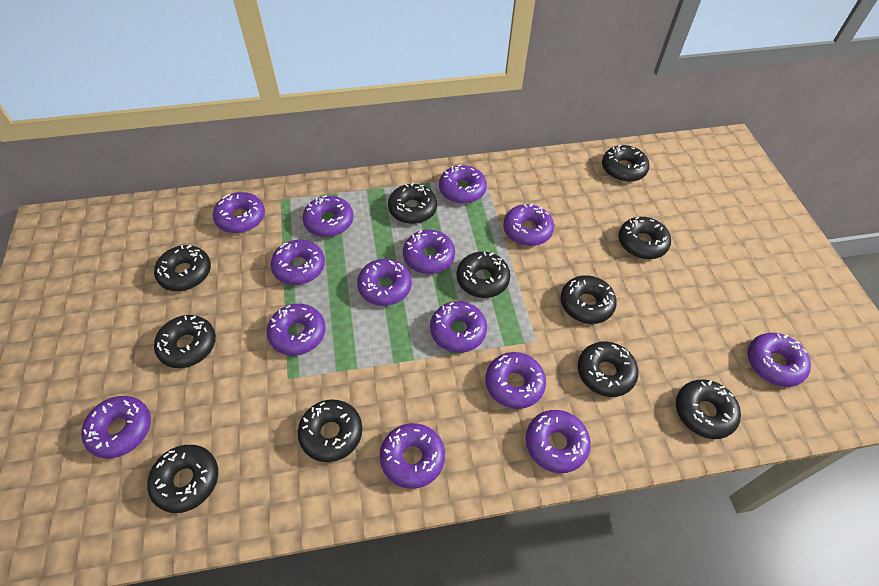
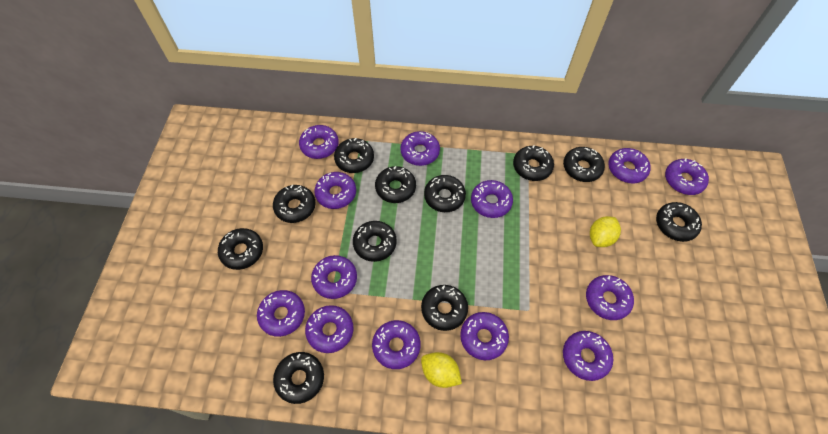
purple donut: [81,396,151,458] [213,192,265,233] [267,304,326,356] [271,240,325,285] [302,195,353,237] [357,259,412,306] [380,423,445,489] [403,230,455,274] [430,301,487,353] [439,165,487,204] [485,352,546,409] [503,203,554,246] [526,410,591,473] [747,333,811,387] = 14 -> [257,290,305,337] [299,125,339,159] [305,305,353,353] [311,255,357,299] [314,172,356,209] [372,320,421,369] [400,131,440,166] [460,312,509,360] [471,180,513,218] [563,331,613,381] [586,275,634,320] [608,148,650,183] [665,159,709,195] = 13
yellow lemon: none = 0 -> [421,352,462,388] [590,216,621,247] = 2

